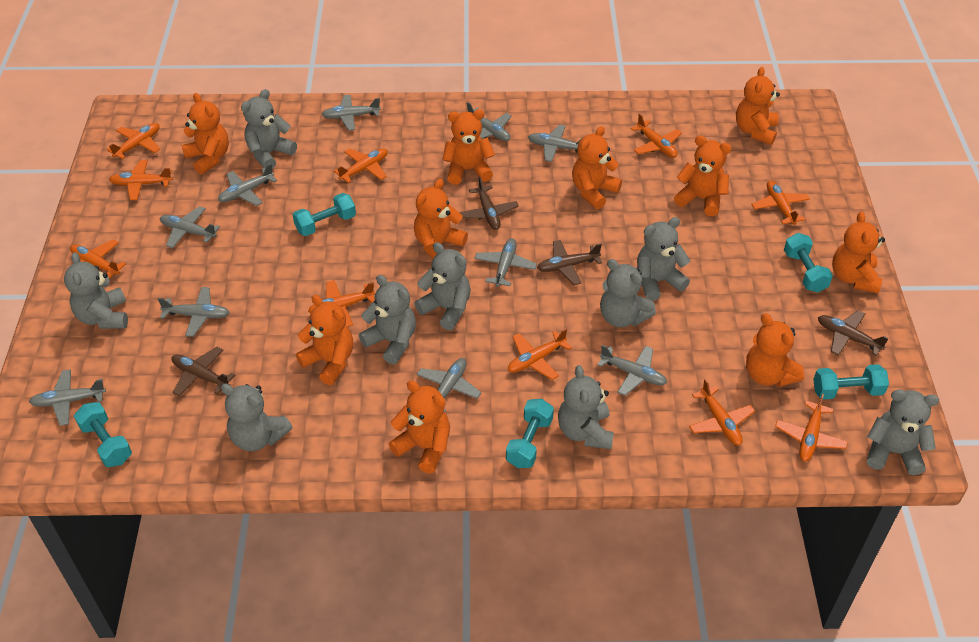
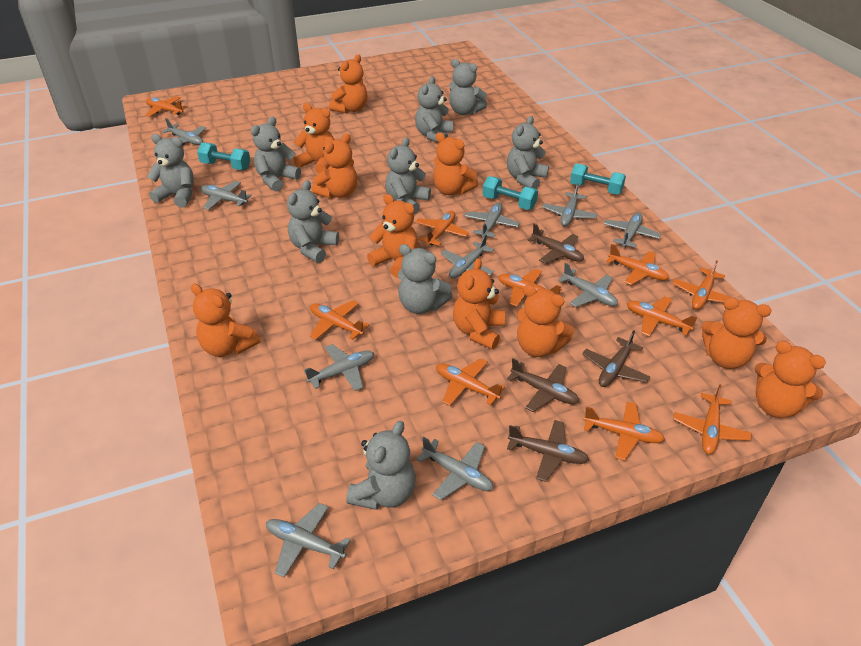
turquoise dumbbell: [74,402,132,467] [293,193,356,236] [506,399,554,468] [784,233,833,292] [813,364,889,400] = 5 -> [197,143,251,170] [482,176,538,210] [570,164,626,195] = 3

